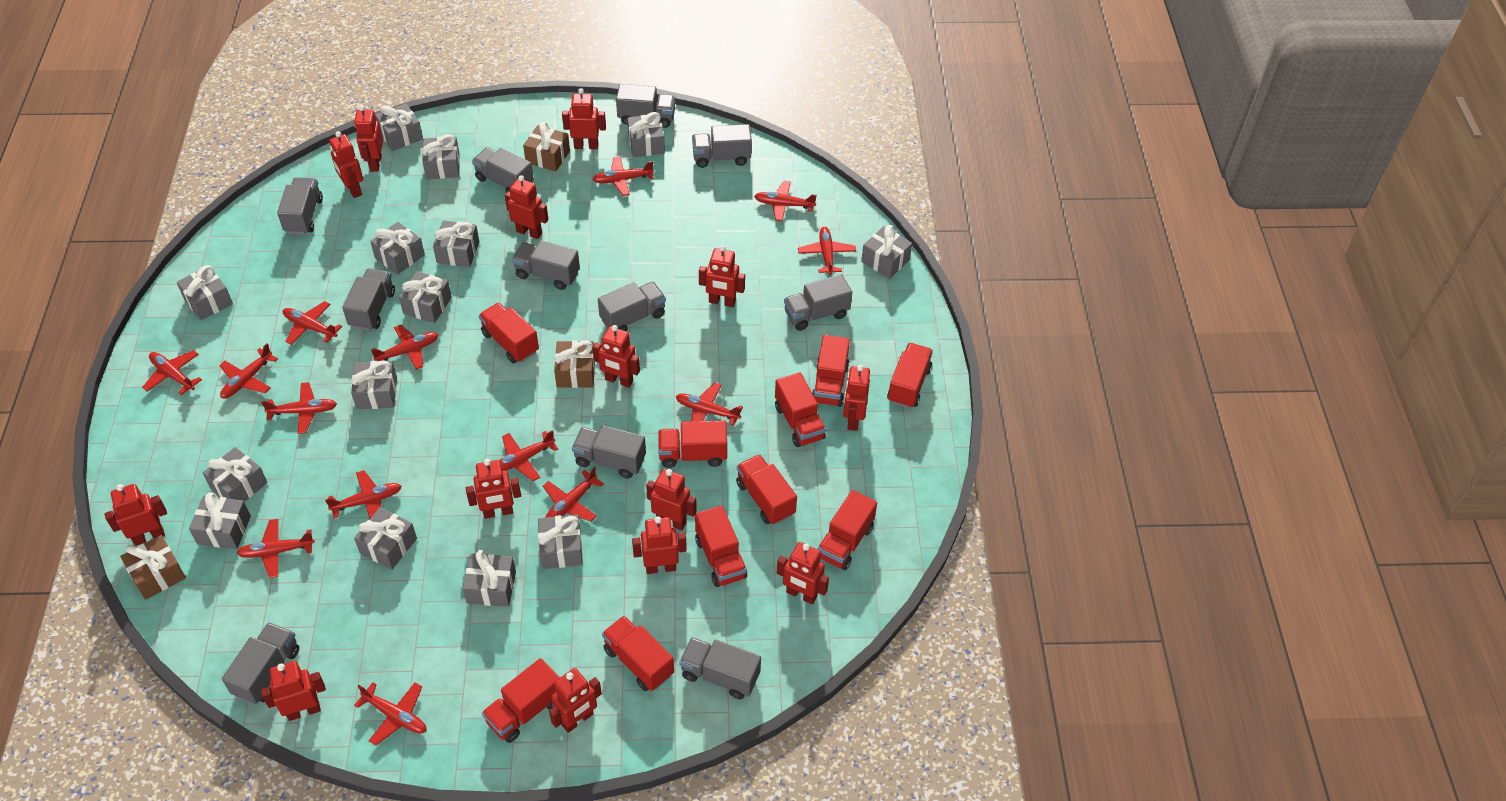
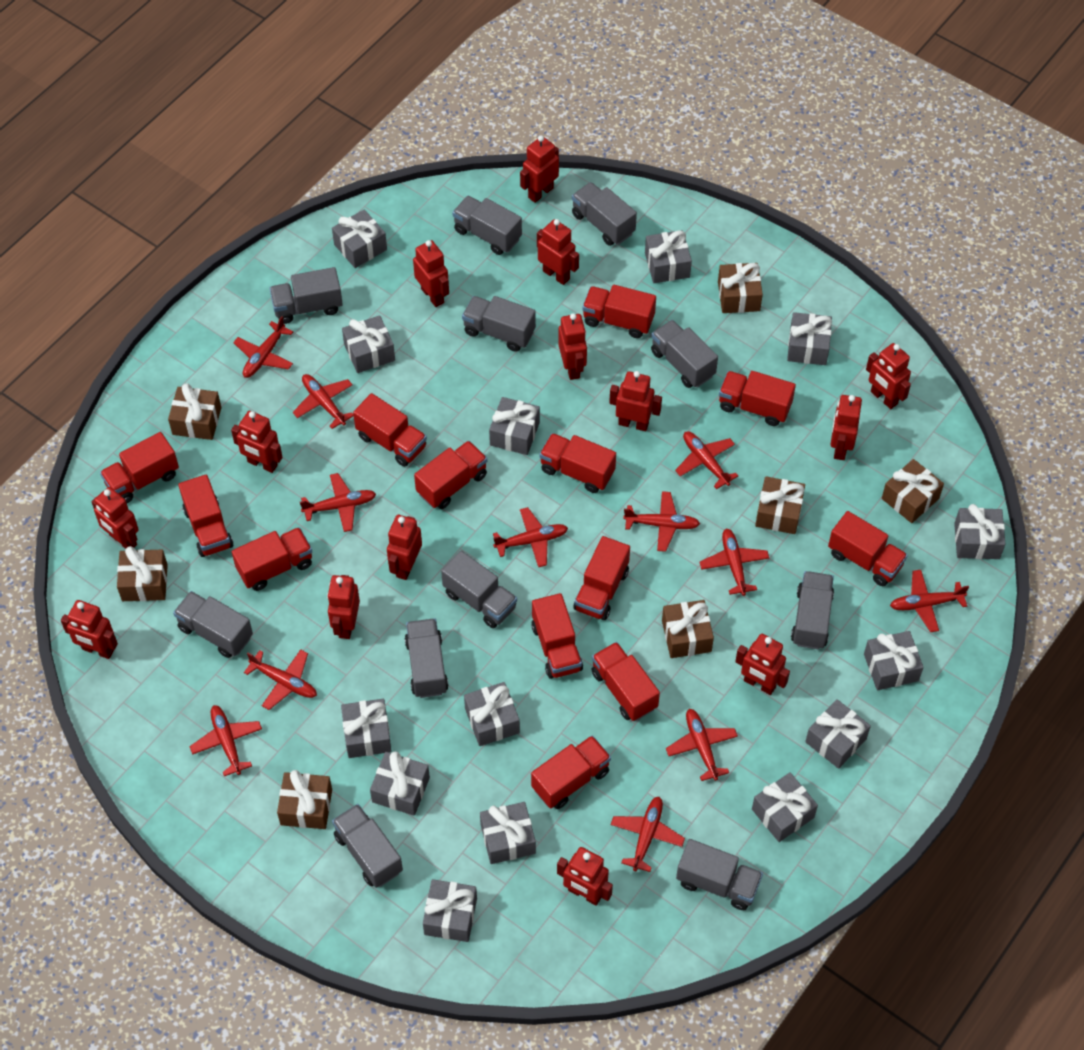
brown gift: [120,535,186,600] [523,122,570,172] [554,340,595,388] = 3 -> [117,546,168,601] [168,383,221,440] [277,770,332,829] [662,600,714,658] [718,263,763,313] [755,476,805,534] [882,459,944,523] = 7
red plane: [142,350,202,395] [219,343,278,398] [237,519,315,578] [261,382,337,434] [283,301,342,345] [325,470,402,519] [354,682,426,745] [371,325,439,370] [500,430,558,481] [543,467,604,522] [593,156,654,196] [676,382,743,426] [754,181,817,221] [798,227,856,275] = 14 -> [189,705,262,776] [233,316,293,378] [244,649,317,710] [293,374,354,429] [300,473,376,532] [493,507,568,567] [611,797,685,872] [623,491,700,552] [666,709,738,781] [675,431,738,489] [699,529,769,596] [890,570,969,632] = 12
red truck: [479,303,539,364] [482,658,560,743] [602,616,674,691] [658,420,727,468] [695,505,747,587] [736,454,797,525] [775,372,826,447] [812,335,850,407] [817,490,877,570] [887,343,933,408] = 10 -> [100,432,179,503] [178,475,233,557] [232,527,312,591] [353,393,427,467] [414,441,487,509] [531,593,583,679] [531,735,611,809] [539,433,616,493] [573,536,630,620] [582,285,656,338] [591,642,660,721] [719,371,796,426] [828,511,908,586] = 13

